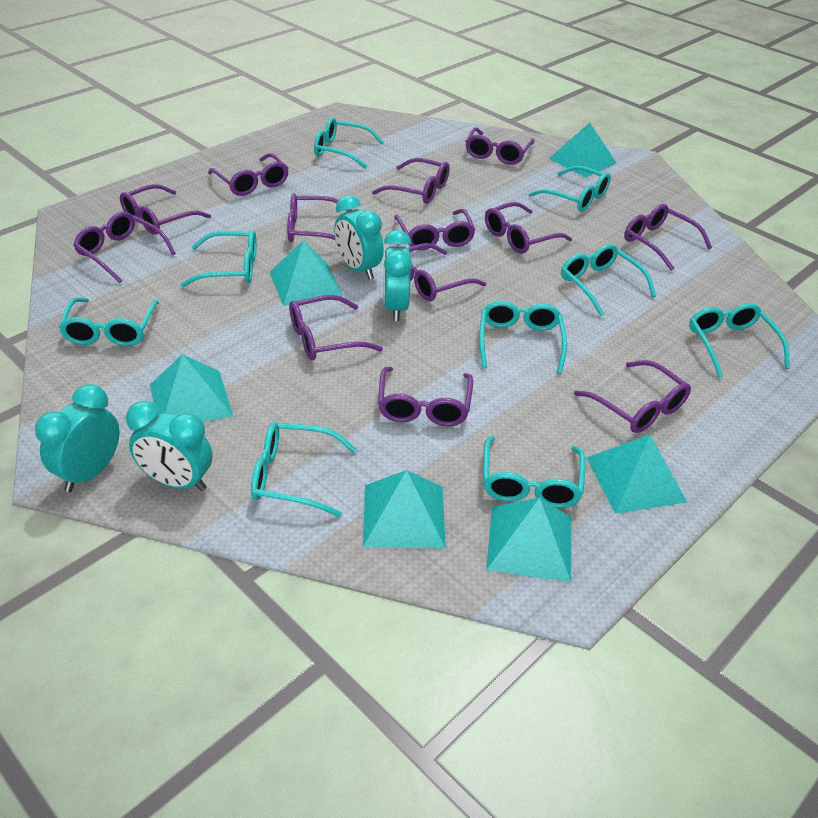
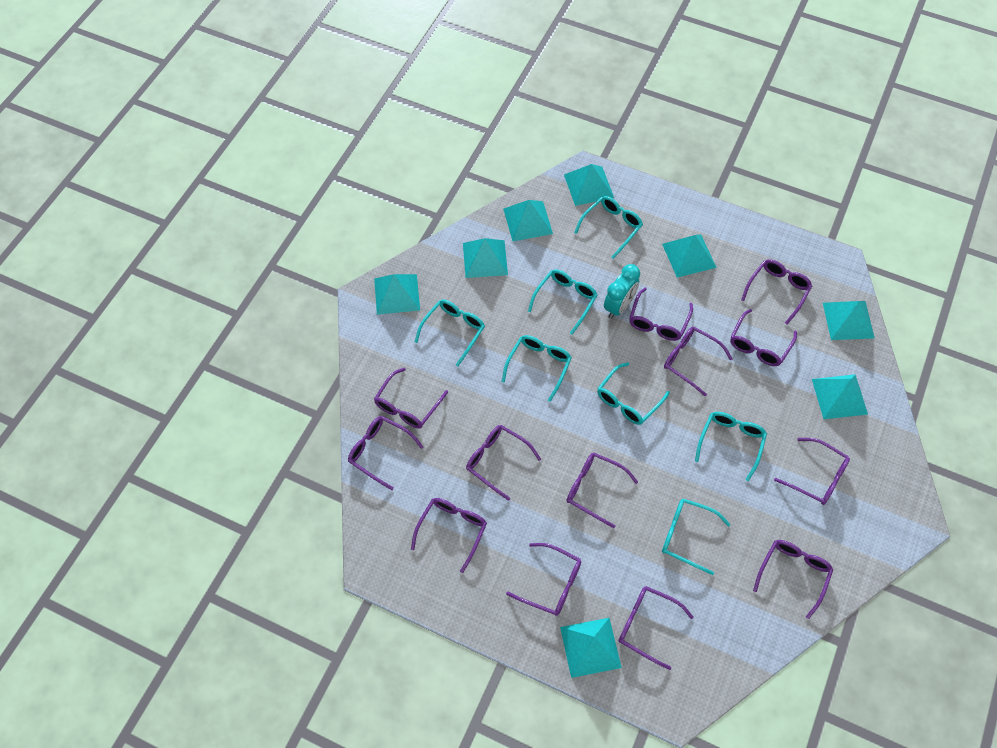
turquoise clock: [35,384,119,492] [126,401,213,491] [334,195,384,280] [383,230,412,321] = 4 -> [604,264,640,319] = 1
turquoise glasses: [58,298,160,346] [181,230,257,287] [251,422,357,517] [314,117,384,169] [479,301,567,374] [483,436,586,508] [529,166,611,212] [561,244,656,316] [689,303,790,377] = 9 -> [415,300,485,366] [501,335,572,402] [528,269,598,335] [574,196,643,259] [597,362,670,425] [662,499,731,575] [695,412,767,481] = 7
turquoise pyramid: [150,354,233,422] [270,240,343,306] [363,470,446,549] [486,498,571,582] [549,123,616,177] [586,435,687,514] = 6 -> [374,274,420,315] [463,238,508,278] [503,200,553,241] [560,618,622,678] [564,164,614,206] [662,234,717,277] [812,374,868,419] [823,301,875,340] = 8

